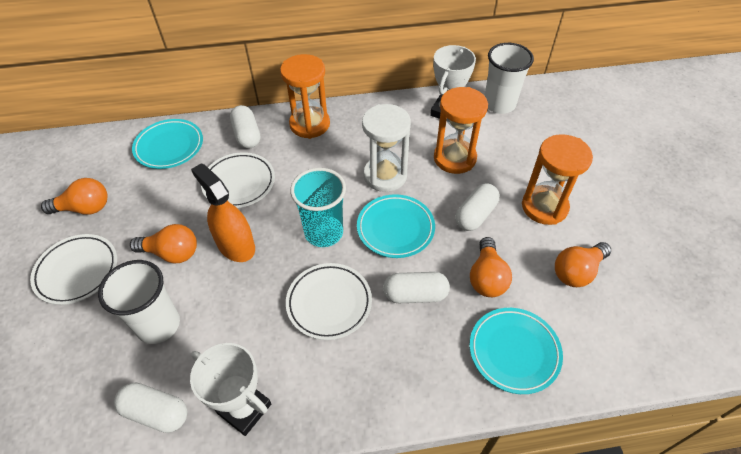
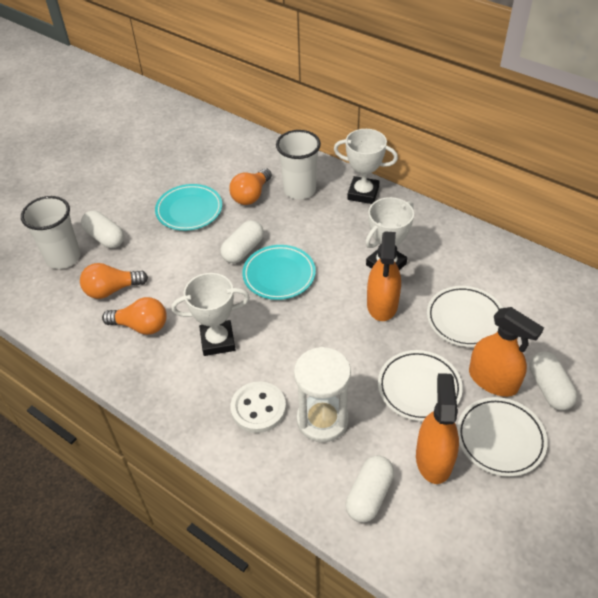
orange hourglass: [280,54,330,139] [434,87,488,174] [522,134,593,225] = 3 -> none = 0
orange light bulb: [41,178,108,215] [130,224,197,263] [470,237,512,297] [555,242,611,287] = 4 -> [80,263,148,299] [102,297,167,335] [229,168,272,205] = 3
orange spray bottle: [191,163,255,262] = 1 -> [367,231,401,321] [416,373,459,484] [469,307,544,397] = 3
turquoise cup: [290,168,346,247] = 1 -> none = 0
turquoise plate: [132,119,203,169] [357,194,435,258] [470,308,563,394] = 3 -> [155,184,222,231] [242,245,316,300] = 2
white button: none = 0 -> [230,381,286,433] = 1
white trophy: [190,343,271,436] [430,45,476,119] = 2 -> [172,273,250,356] [334,129,398,204] [366,197,414,270] = 3

